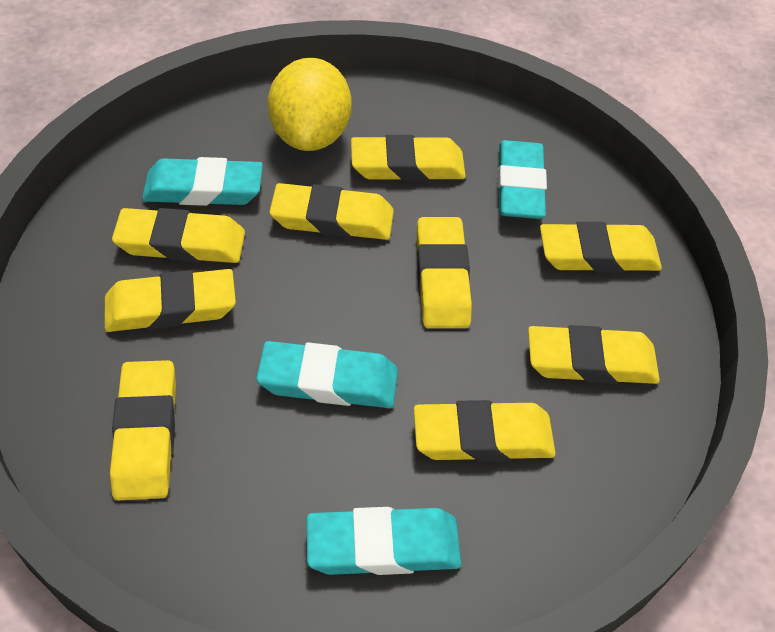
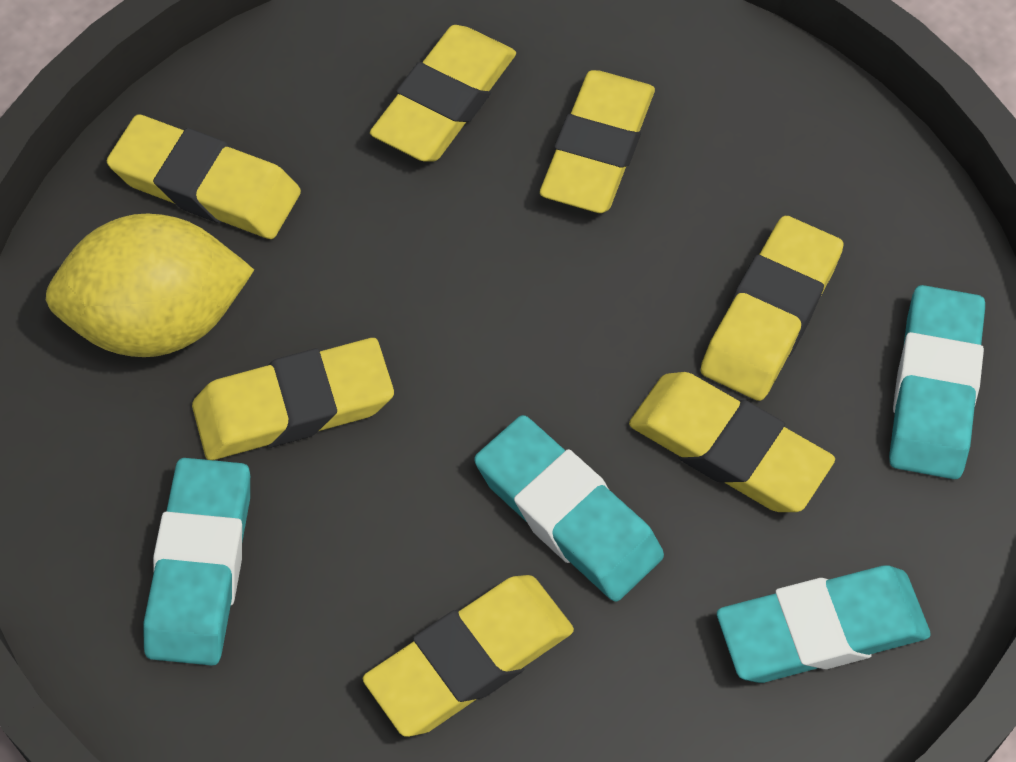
yellow eraser: [104,269,236,332] [110,360,176,500] [112,208,245,263] [269,183,394,240] [351,135,466,181] [414,400,556,462] [417,217,472,328] [528,325,660,384] [540,222,662,273] = 9 -> [107,114,301,239] [192,338,394,460] [363,575,574,737] [370,25,516,162] [540,70,655,213] [629,372,835,512] [701,216,844,401] = 7

